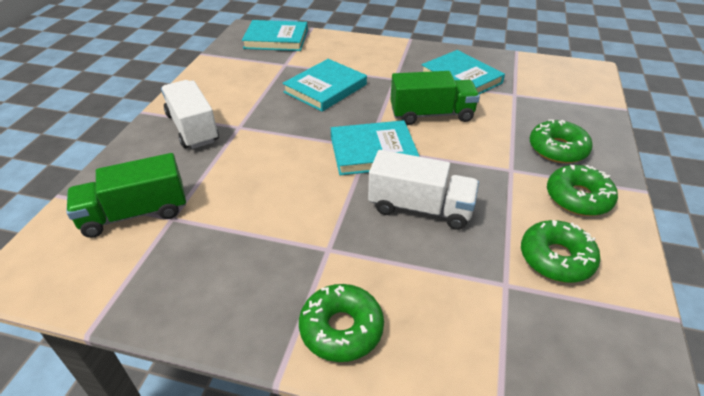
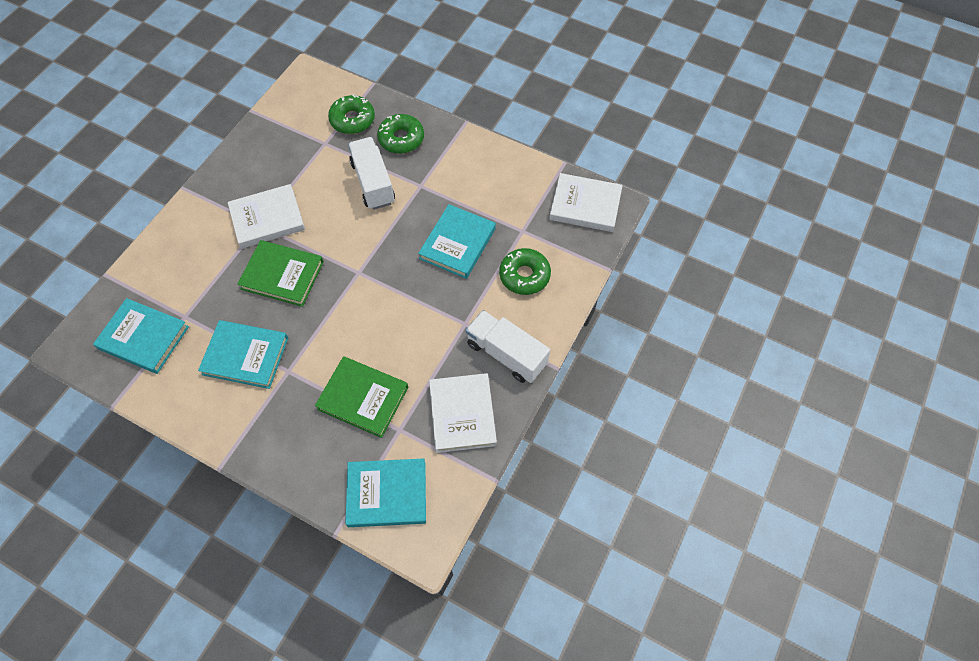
green book: none = 0 -> [237,240,324,307] [315,356,408,438] = 2
green donut: [299,284,384,362] [521,220,601,283] [530,119,593,163] [547,165,618,216] = 4 -> [328,95,375,134] [377,114,424,154] [499,248,551,295] = 3
green truck: [66,153,186,238] [390,71,480,125] = 2 -> none = 0
white book: none = 0 -> [228,184,305,249] [429,373,497,453] [549,173,623,232] = 3

